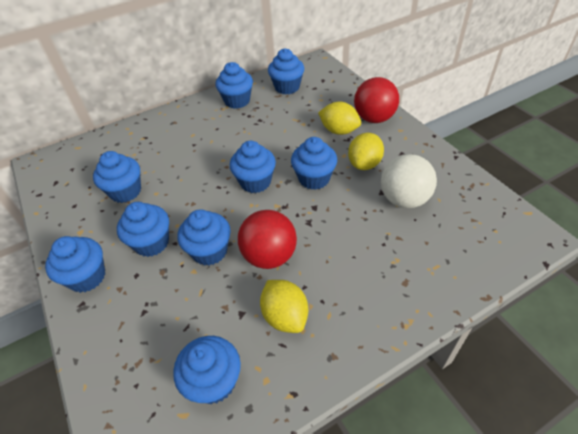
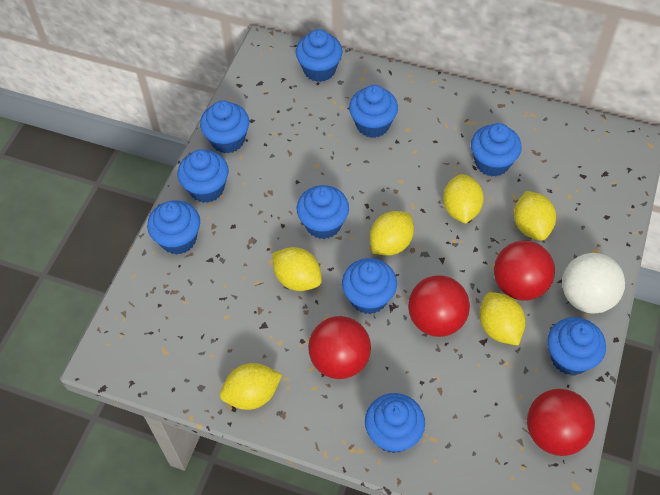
blue cupcake: [45,236,105,293] [93,151,141,203] [117,202,169,257] [173,336,241,404] [178,209,231,266] [216,62,253,109] [230,141,276,193] [268,48,304,94] [291,137,337,190] = 9 -> [147,200,200,255] [178,149,229,203] [200,100,249,154] [295,29,342,82] [297,185,349,239] [342,258,397,314] [349,85,398,138] [365,393,425,453] [471,123,522,177] [547,317,606,375] = 10
red ball: [238,210,297,269] [354,77,399,123] = 2 -> [308,316,371,379] [408,275,470,337] [494,241,555,301] [527,389,595,456] = 4
yellow lemon: [260,280,308,333] [318,102,361,135] [348,133,384,170] = 3 -> [220,363,282,410] [272,247,322,291] [370,211,414,256] [443,174,484,224] [479,292,526,346] [514,191,556,241] = 6

